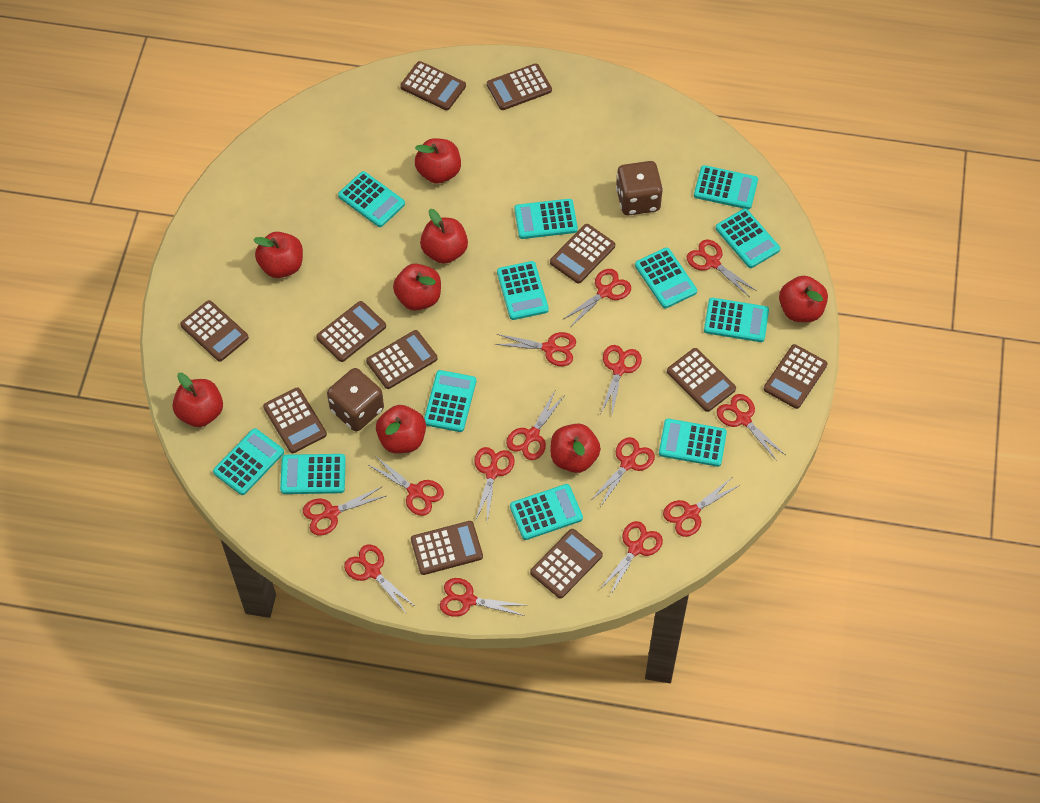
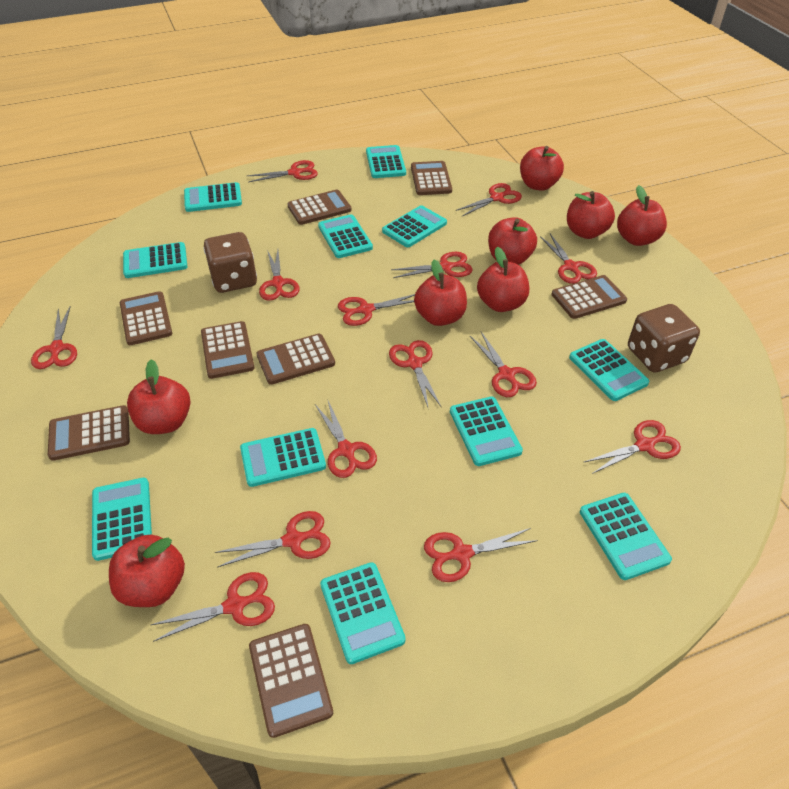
brown calculator: [180,300,249,361] [263,388,327,453] [316,301,386,362] [366,330,438,389] [400,61,466,110] [411,521,483,575] [487,63,552,110] [530,529,603,599] [550,224,615,283] [667,348,736,412] [764,344,827,409] = 11 -> [48,405,130,461] [120,291,172,345] [201,321,255,379] [249,624,333,738] [257,334,335,385] [287,190,351,225] [411,161,452,195] [552,275,627,319] = 8
turquoise calculator: [213,428,284,495] [280,454,346,494] [338,171,405,227] [424,370,476,432] [497,261,549,320] [510,484,583,540] [514,199,578,239] [635,247,697,308] [659,419,727,467] [694,165,758,209] [704,298,769,342] [716,208,780,268] = 12 -> [92,478,152,561] [123,242,187,278] [184,182,242,212] [240,428,326,487] [318,214,373,258] [320,562,406,664] [366,145,406,178] [382,205,447,247] [450,396,523,466] [569,339,649,401] [580,493,672,580] = 11

